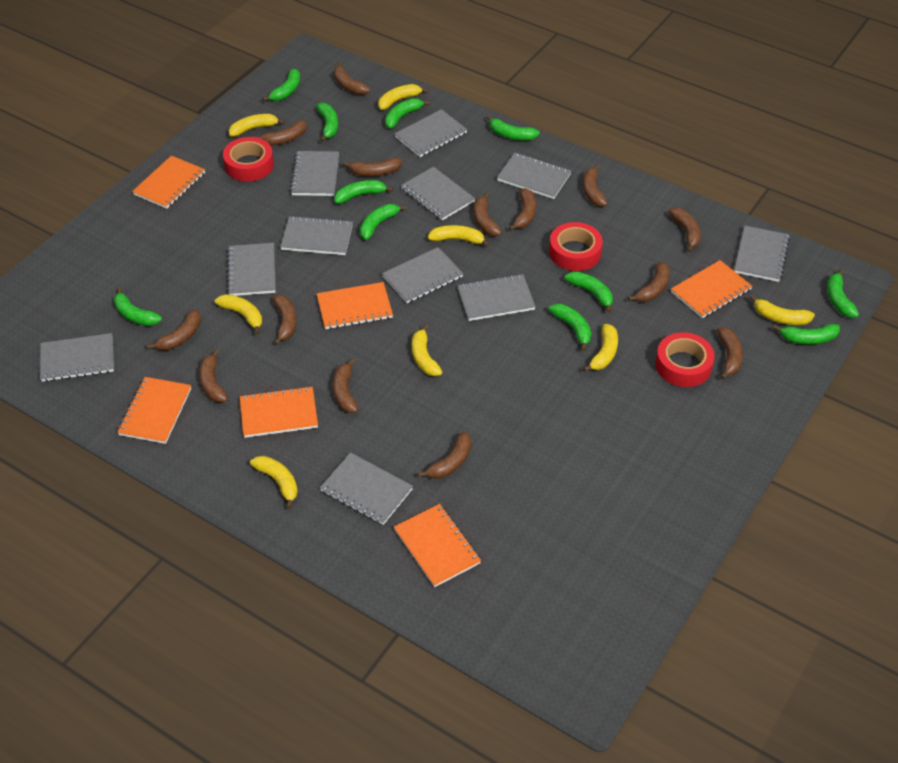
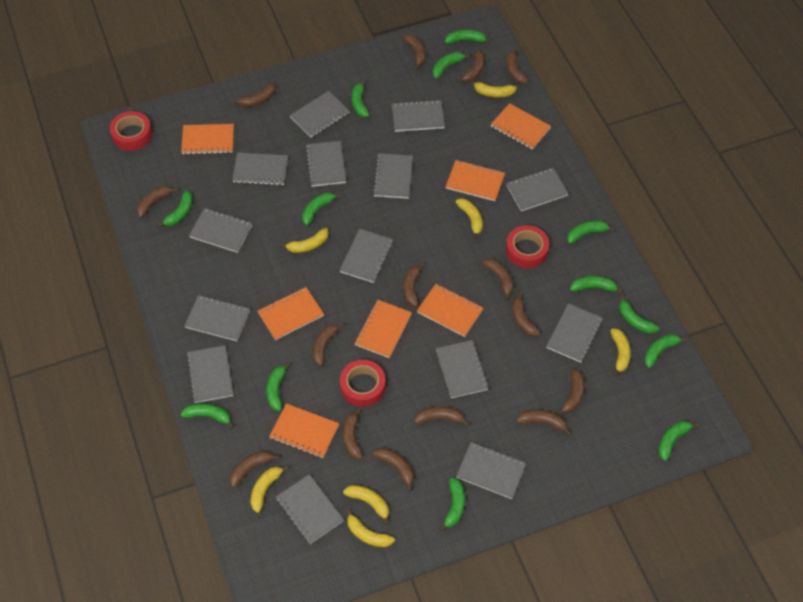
brown banana: [147,309,201,350] [199,349,228,403] [253,120,307,145] [273,295,296,345] [333,358,358,413] [334,62,370,95] [343,158,402,176] [418,431,471,479] [474,192,502,236] [509,188,536,231] [583,164,608,207] [628,262,670,302] [668,207,701,252] [717,327,743,379] = 14 -> [137,186,179,218] [230,451,280,488] [232,83,276,107] [313,323,345,366] [343,408,363,459] [373,448,414,491] [403,34,426,69] [403,263,425,307] [414,406,470,426] [457,50,484,83] [483,259,514,301] [506,48,528,84] [512,292,540,337] [517,410,571,435] [556,369,584,415] = 15
green banana: [114,287,162,326] [263,69,300,101] [316,103,338,142] [334,180,393,204] [360,204,407,240] [385,98,430,129] [487,115,540,141] [549,304,591,351] [565,271,613,313] [773,324,840,345] [827,269,859,318] = 11 -> [157,190,193,227] [181,403,234,428] [266,362,290,411] [302,193,341,225] [352,80,369,117] [433,52,470,79] [439,478,465,531] [445,30,491,44] [567,221,615,244] [570,276,622,294] [619,295,659,334] [644,334,687,368] [658,421,699,461] = 13
grey notebook: [40,333,114,382] [227,243,276,296] [280,216,353,255] [290,151,339,196] [320,452,413,525] [382,247,463,303] [394,109,467,157] [401,167,475,220] [458,274,536,321] [497,153,571,199] [734,226,790,282] = 11 -> [185,295,250,341] [187,345,233,403] [189,208,253,253] [232,152,288,185] [276,474,344,544] [290,91,350,137] [305,141,346,187] [339,229,393,283] [373,153,413,199] [392,100,445,132] [436,340,489,398] [456,442,526,499] [506,168,569,211] [546,303,603,363] = 14
orange notebook: [117,377,191,444] [132,156,205,209] [240,386,318,438] [317,282,393,329] [394,504,481,587] [671,260,752,318] = 6 -> [181,124,234,155] [258,287,324,340] [269,403,339,458] [354,300,412,358] [417,284,483,337] [446,160,505,201] [490,103,551,150] = 7
yellow banana: [215,294,262,334] [229,114,285,137] [250,456,298,509] [378,84,428,110] [412,324,442,376] [428,225,490,247] [583,324,618,372] [750,295,815,325] = 8 -> [250,465,289,513] [280,228,329,253] [343,485,389,525] [346,509,395,548] [456,198,483,239] [470,80,517,97] [610,328,631,376] = 7

